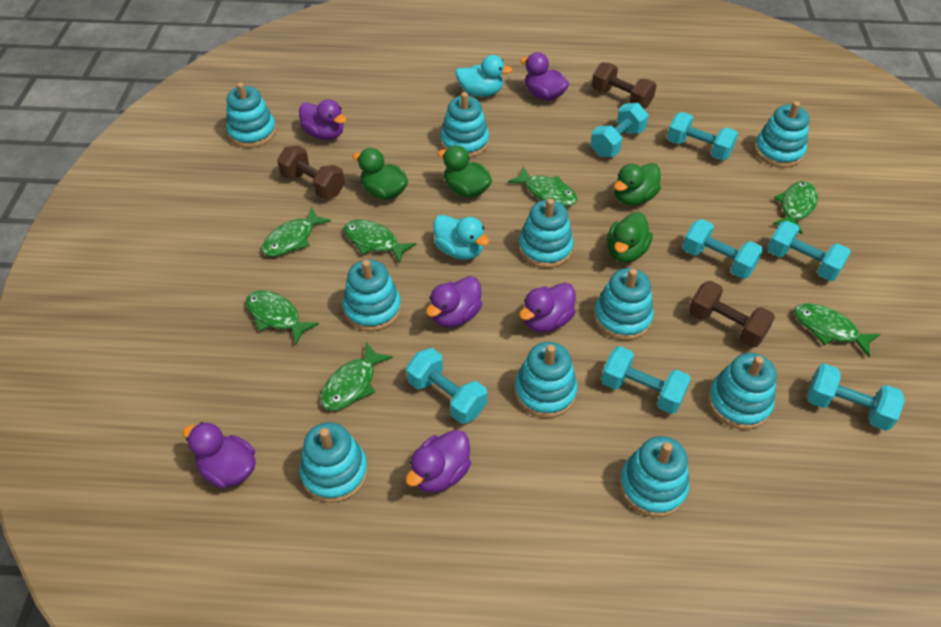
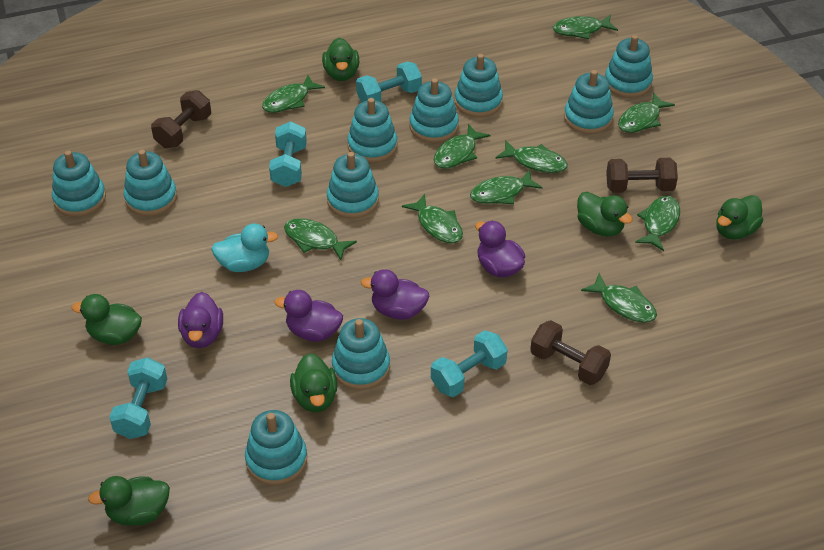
green duck: [353,148,408,200] [438,145,492,198] [607,212,653,263] [614,163,661,206] = 4 -> [72,294,142,345] [88,476,170,526] [290,353,337,412] [322,38,359,81] [577,192,632,237] [716,195,763,240] = 6
green fish: [246,290,319,344] [262,207,331,257] [320,342,393,411] [344,219,416,264] [507,166,577,207] [773,181,818,234] [794,303,880,357] = 7 -> [262,75,325,113] [284,218,357,260] [402,194,463,243] [434,124,490,169] [470,169,542,204] [495,140,568,173] [553,14,618,39] [581,273,657,323] [618,92,675,133] [635,196,680,251] = 10
purple duck: [182,422,256,489] [299,99,347,140] [406,430,471,493] [426,276,482,328] [519,283,576,332] [520,52,569,101] = 6 -> [178,292,223,348] [274,290,343,342] [361,269,430,320] [475,221,525,277] = 4
turquoise duck: [434,215,490,260] [455,55,512,97] = 2 -> [211,224,278,272] = 1
turquoise dumbbell: [406,348,487,424] [590,103,649,157] [601,346,691,414] [667,112,738,160] [682,219,763,279] [767,221,851,281] [807,363,905,431] = 7 -> [109,357,167,439] [269,121,307,187] [356,62,422,103] [431,330,508,397] = 4

